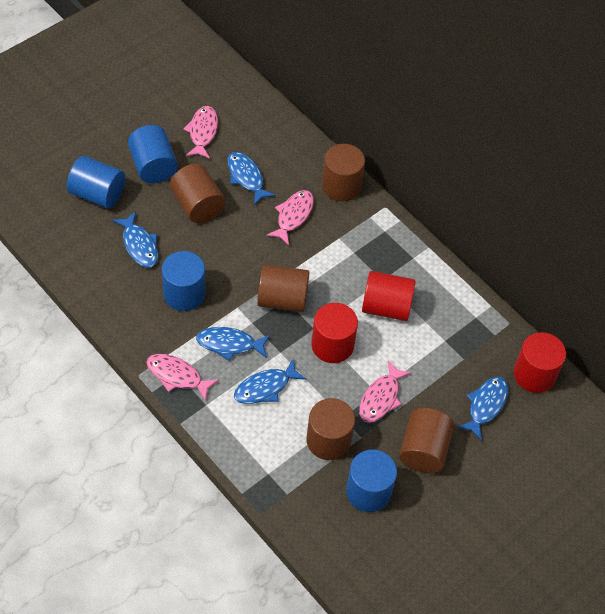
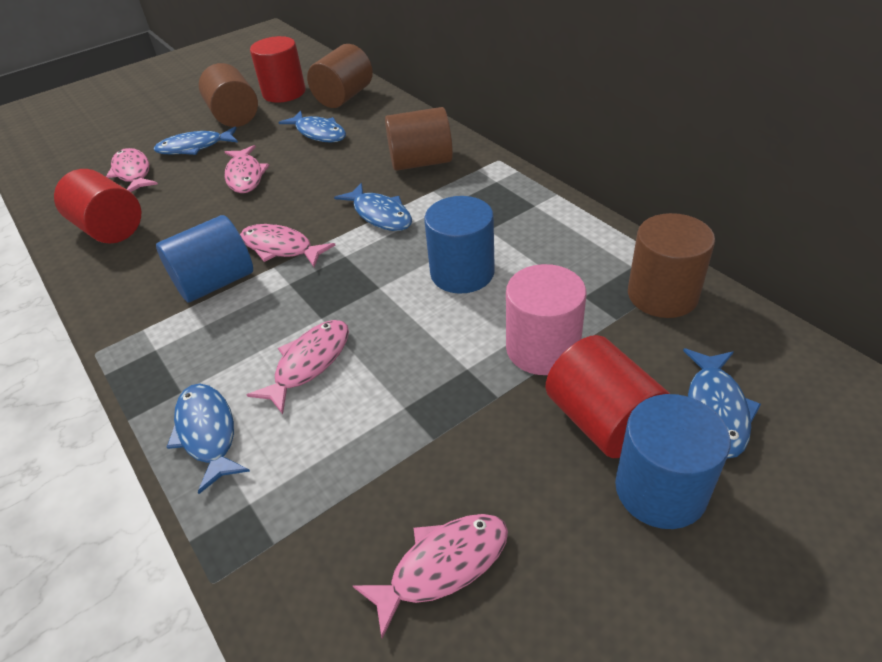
blue cylinder: [67,156,125,209] [128,125,178,184] [162,251,206,311] [346,450,397,512] = 4 -> [156,215,253,303] [424,196,495,294] [615,394,731,529] = 3
brown cylinder: [170,164,225,223] [257,264,309,312] [307,398,355,460] [322,144,365,201] [399,408,454,473] = 5 -> [199,63,258,127] [307,44,373,108] [385,107,453,171] [628,213,715,318] = 4
pink cylinder: none = 0 -> [506,264,586,375] = 1
pink fish: [146,354,219,402] [184,106,218,159] [266,190,314,245] [359,360,412,423] = 4 -> [106,148,158,192] [224,145,269,193] [240,224,335,267] [247,320,349,414] [353,514,508,639] = 5

